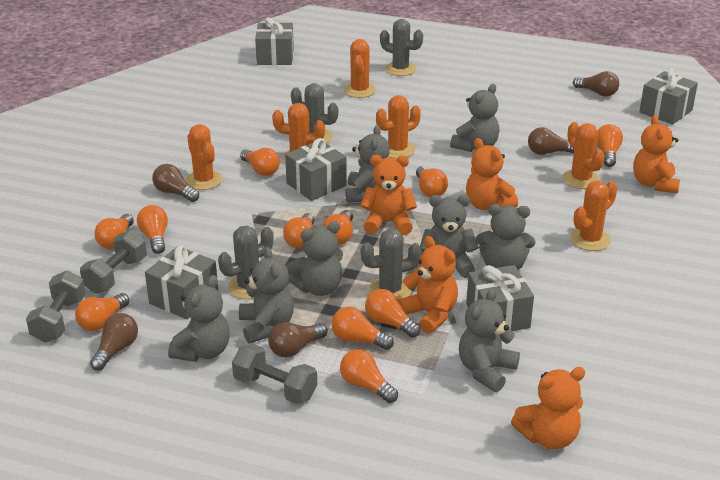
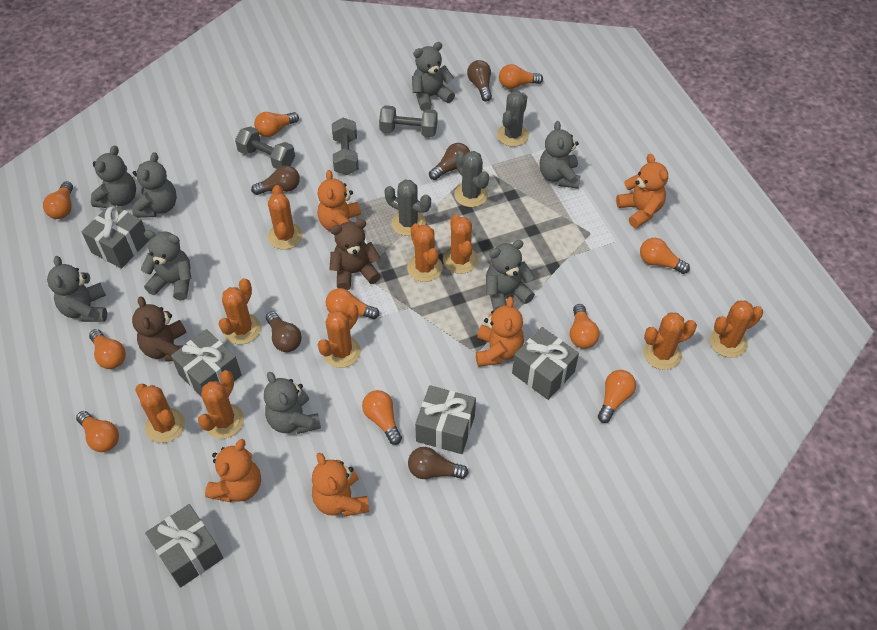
brown teddy bear: none = 0 -> [132,296,187,362] [329,219,381,290] = 2
grey cactus: [218,226,274,299] [291,83,338,144] [361,229,421,299] [380,19,423,76] = 4 -> [384,180,431,236] [454,151,489,207] [497,91,529,147] = 3
orange cactus: [186,124,222,190] [272,103,325,163] [344,39,376,98] [376,95,421,159] [563,122,605,189] [570,181,617,251] = 6 -> [135,384,185,443] [198,370,244,439] [219,278,261,344] [268,185,303,250] [317,303,361,368] [407,223,443,282] [443,215,478,274] [643,312,697,370] [710,300,763,358] = 9
orange light bulb: [75,293,130,331] [94,214,134,249] [137,205,168,254] [240,148,280,176] [283,213,315,248] [323,210,353,245] [332,307,394,350] [340,349,398,403] [365,289,420,338] [416,166,448,197] [597,124,623,167] = 11 -> [43,181,73,219] [76,411,119,452] [89,329,126,369] [254,112,299,137] [326,288,380,319] [362,390,402,445] [499,64,543,89] [570,304,600,349] [598,370,636,423] [640,238,690,274] = 10

